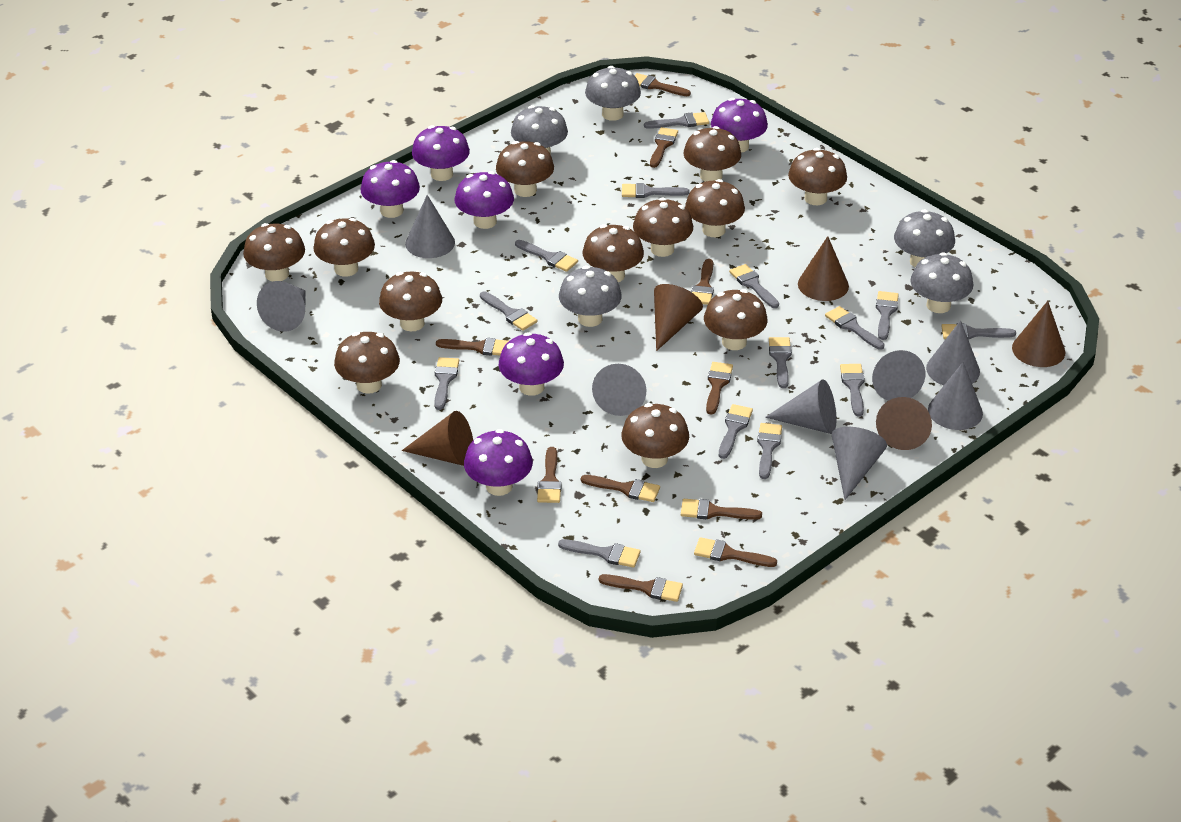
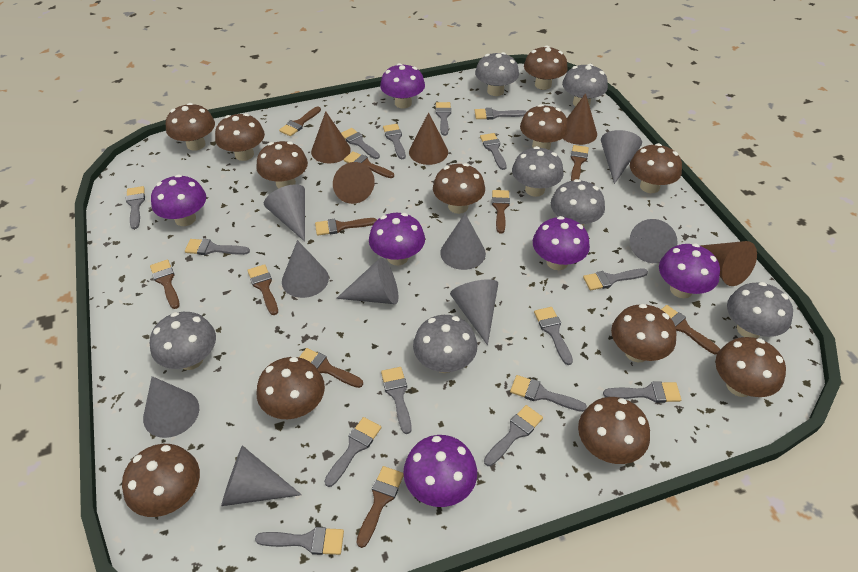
grey brush: [434,357,459,410] [480,291,537,331] [515,240,578,272] [558,539,641,568] [622,183,690,198] [644,112,709,129] [719,404,753,459] [729,264,779,308] [757,423,782,479] [769,337,792,388] [825,306,885,350] [840,364,865,416] [876,291,899,340] [941,323,1016,340] = 14 -> [126,186,145,229] [185,239,250,255] [255,527,344,555] [324,417,381,487] [341,128,380,159] [381,367,412,434] [383,124,406,159] [436,102,451,136] [475,108,527,120] [480,133,507,170] [484,405,543,466] [510,375,587,412] [534,307,573,365] [583,269,648,291] [603,381,681,403] = 15
grey cone: [257,281,306,332] [405,195,455,258] [592,364,646,416] [765,379,837,434] [832,427,887,500] [872,350,925,401] [926,320,980,385] [928,362,983,430] = 8 -> [143,376,199,438] [221,445,302,506] [264,184,305,242] [282,240,329,298] [336,258,398,304] [440,213,486,270] [450,279,498,345] [601,130,642,184] [629,219,678,263] = 9
grey mushroom: [511,105,568,155] [559,266,622,327] [585,66,641,121] [894,209,955,267] [910,252,973,313] = 5 -> [150,312,216,370] [413,315,477,373] [475,52,519,96] [512,146,564,197] [551,179,605,227] [562,64,608,107] [727,282,793,338] = 7

